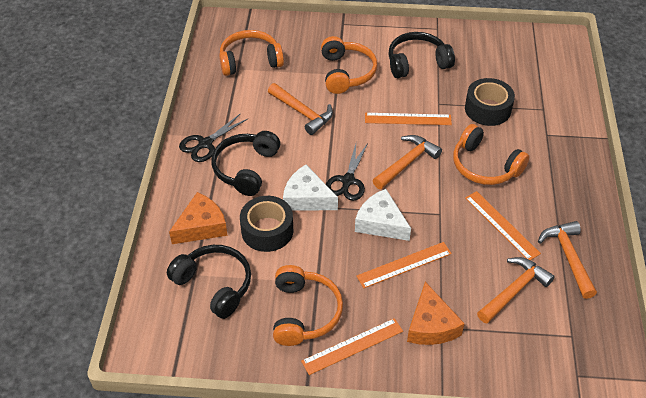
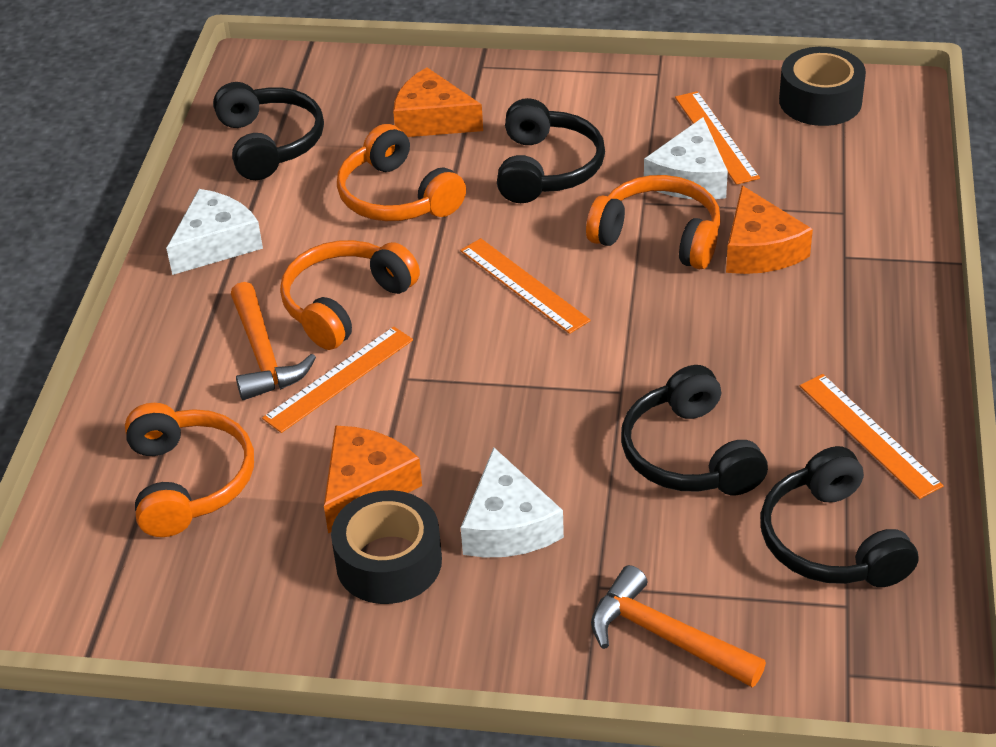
black headphones: [167,245,251,319] [211,131,280,196] [389,32,455,78] = 3 -> [213,82,324,180] [497,98,605,203] [621,365,768,495] [760,446,918,587] = 4
black scissors: [179,114,248,162] [326,143,368,201] = 2 -> none = 0
orange cheese: [169,192,228,244] [407,282,465,345] = 2 -> [324,426,422,533] [393,67,483,137] [726,186,813,274] = 3
orange hammer: [268,83,333,135] [373,135,442,189] [477,257,555,323] [538,221,597,299] = 4 -> [231,282,316,400] [591,565,766,687] = 2
white cheese: [283,165,338,211] [355,189,411,241] = 2 -> [166,189,263,275] [461,447,564,558] [644,117,728,199] = 3

